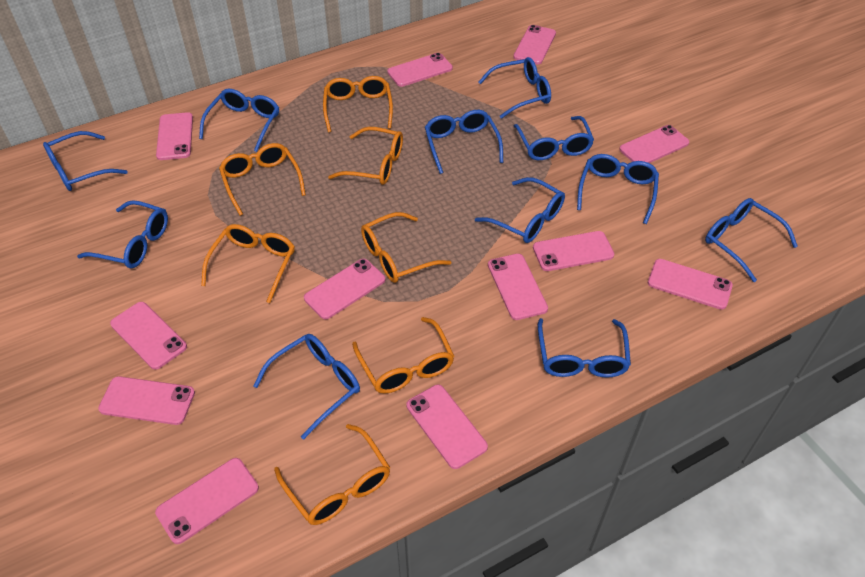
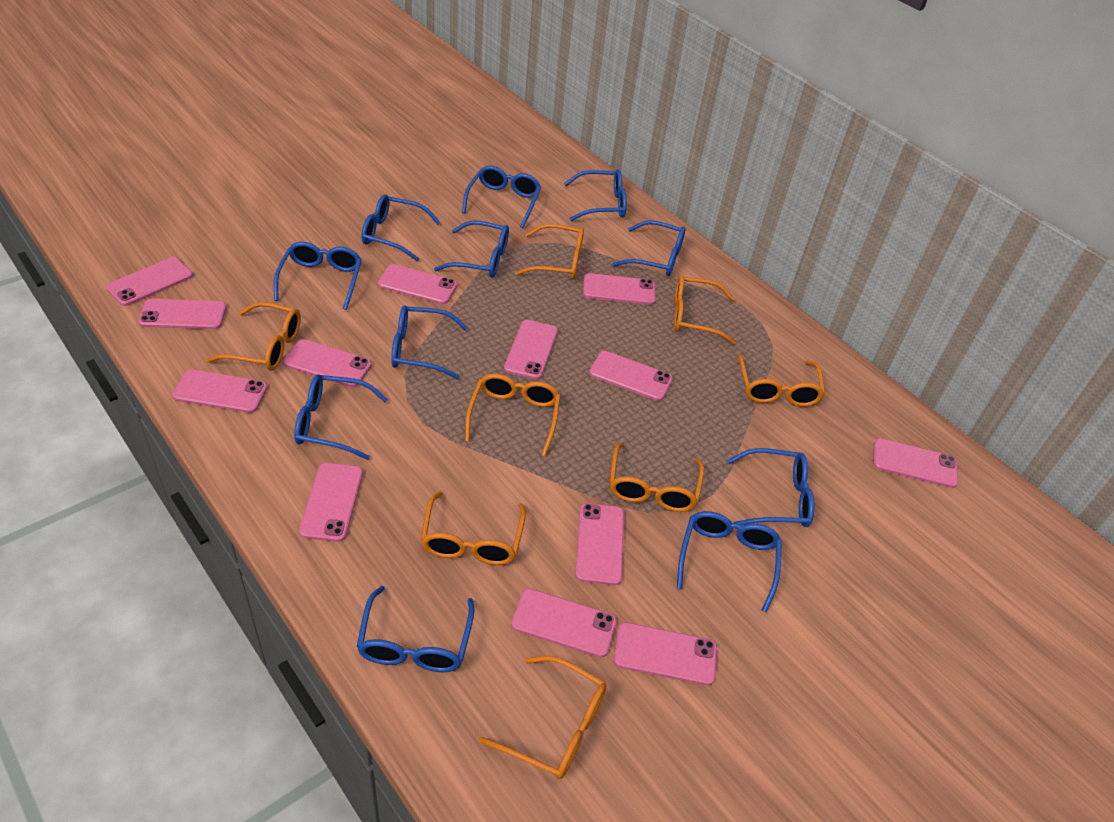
orange glasses: [201,224,295,303] [219,143,306,216] [274,424,390,525] [323,76,393,133] [328,127,403,185] [352,317,454,394] [361,212,451,283] = 7 -> [206,302,301,371] [421,491,526,565] [465,374,561,457] [479,655,607,779] [515,224,584,280] [609,442,704,512] [674,275,736,345] [738,354,825,407] = 8
pink phone: [98,376,195,425] [110,302,187,370] [155,458,259,544] [156,112,193,160] [304,259,385,319] [387,53,453,87] [406,385,488,469] [488,254,548,320] [513,25,556,64] [533,231,614,271] [619,125,689,163] [648,259,733,310] = 12 -> [106,257,193,306] [138,299,226,329] [172,369,267,413] [283,339,371,387] [299,463,363,542] [378,264,457,304] [504,320,558,380] [511,589,617,658] [575,503,624,585] [583,273,656,305] [589,351,673,401] [614,622,717,686] [873,438,958,488] = 13

